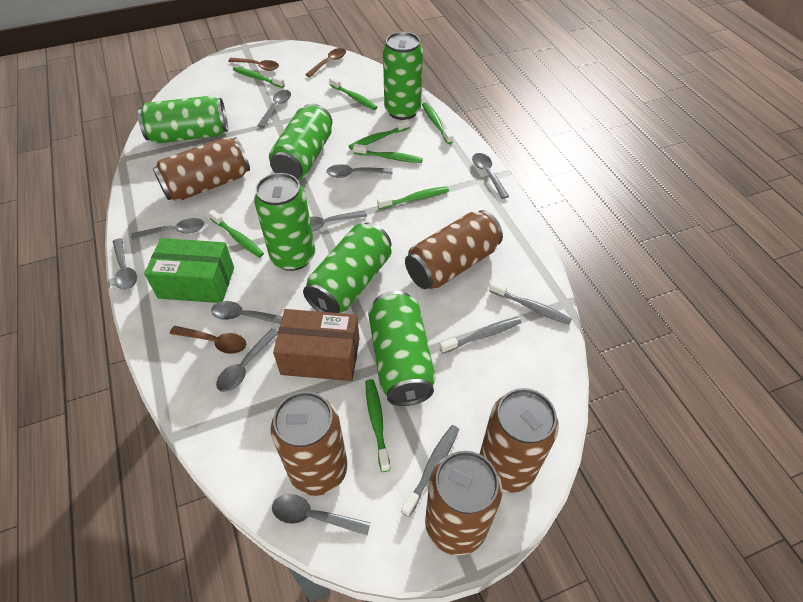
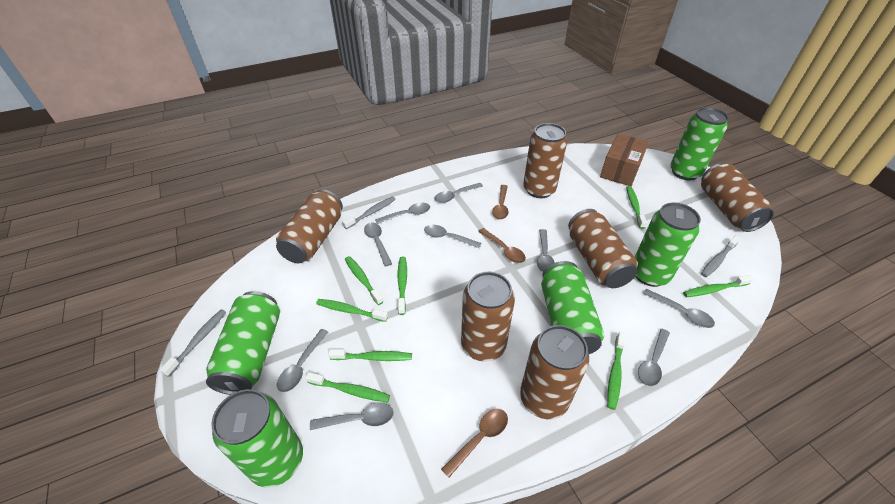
brown can: [153,137,250,202] [271,391,348,496] [405,210,503,290] [425,451,502,556] [480,388,559,493] = 5 -> [276,189,343,263] [461,272,515,362] [520,325,589,419] [523,123,567,198] [568,209,638,288] [701,163,774,232] = 6
green box: [144,238,234,303] = 1 -> none = 0
green can: [138,96,228,144] [254,173,315,271] [269,103,332,180] [303,223,391,313] [368,291,436,406] [383,32,423,120] = 6 -> [206,291,280,395] [211,389,303,488] [541,261,604,354] [635,203,701,287] [670,107,729,180] = 5

